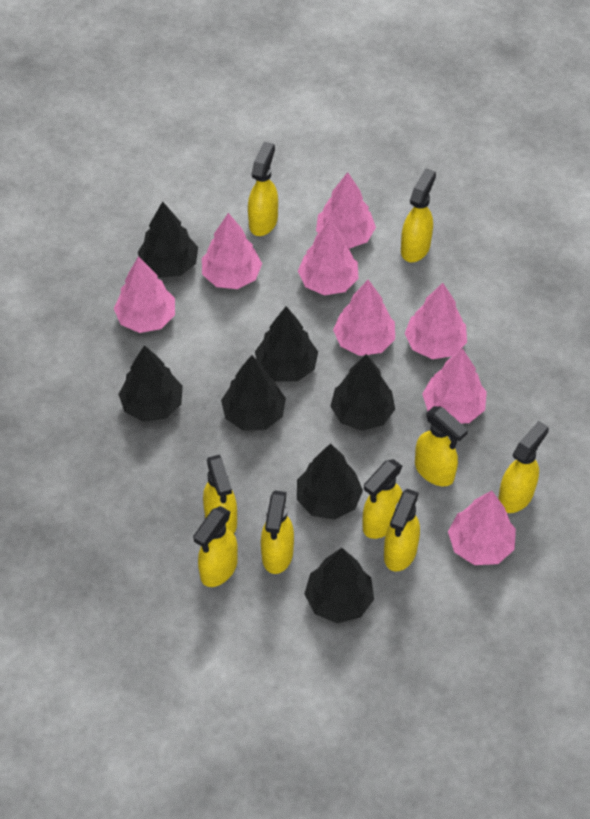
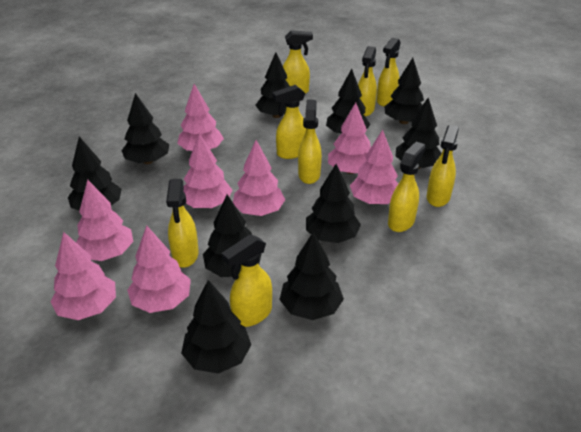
black tree: [118,345,183,422] [138,201,198,278] [221,355,286,430] [255,306,318,381] [297,443,363,520] [304,548,374,623] [330,354,395,431] = 7 -> [68,137,122,211] [121,93,169,164] [181,280,251,374] [203,195,261,277] [255,52,290,118] [279,231,344,320] [306,164,361,243] [326,69,370,133] [384,58,424,124] [396,98,442,169] = 10

